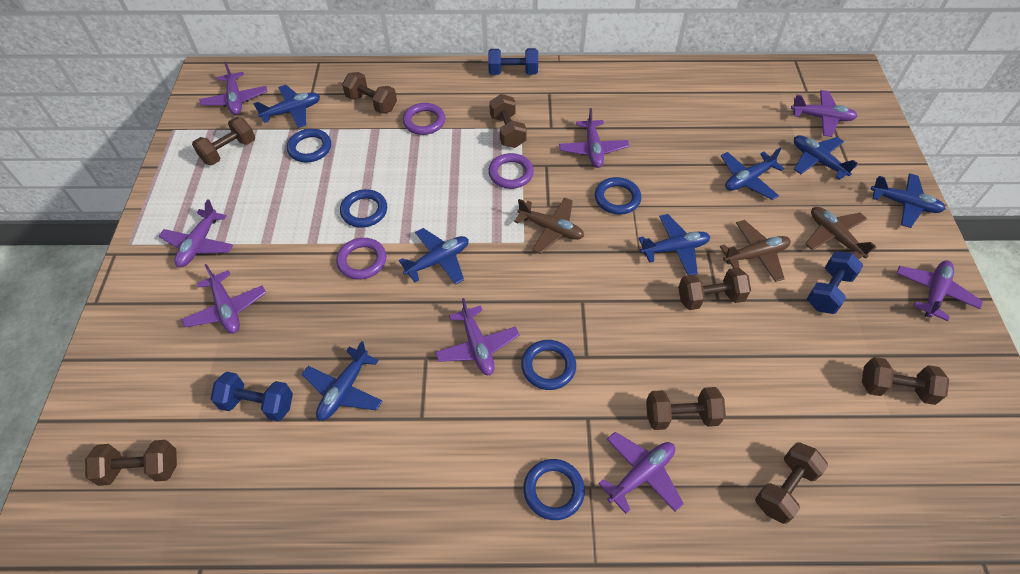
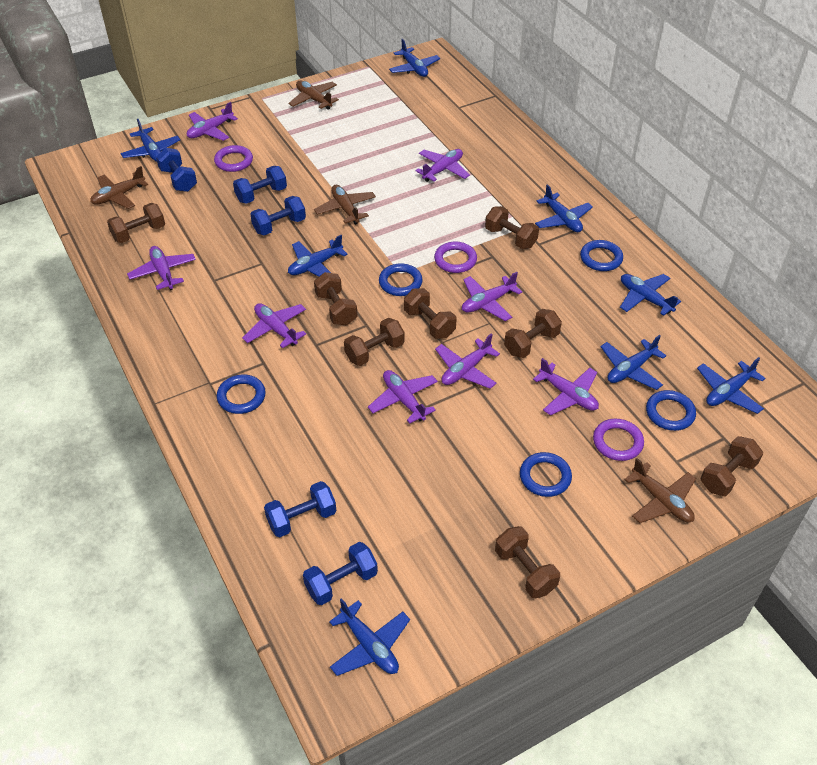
blue dumbbell: [211,372,293,421] [488,48,538,75] [807,251,863,314] = 3 -> [156,148,197,192] [233,166,287,204] [250,196,306,235] [264,481,336,537] [303,542,378,605] = 5
blue plane: [253,85,320,128] [302,341,382,421] [399,228,468,285] [638,214,710,275] [721,148,785,200] [794,135,857,180] [871,173,946,228] = 7 -> [120,119,180,162] [288,235,348,276] [329,598,410,676] [389,39,440,77] [535,184,593,232] [600,335,666,390] [620,274,681,316] [697,357,766,414] = 8
brown plane: [514,197,584,254] [720,220,791,282] [805,207,876,259] = 3 -> [90,166,148,209] [288,80,339,110] [314,185,376,225] [624,458,696,523] = 4

